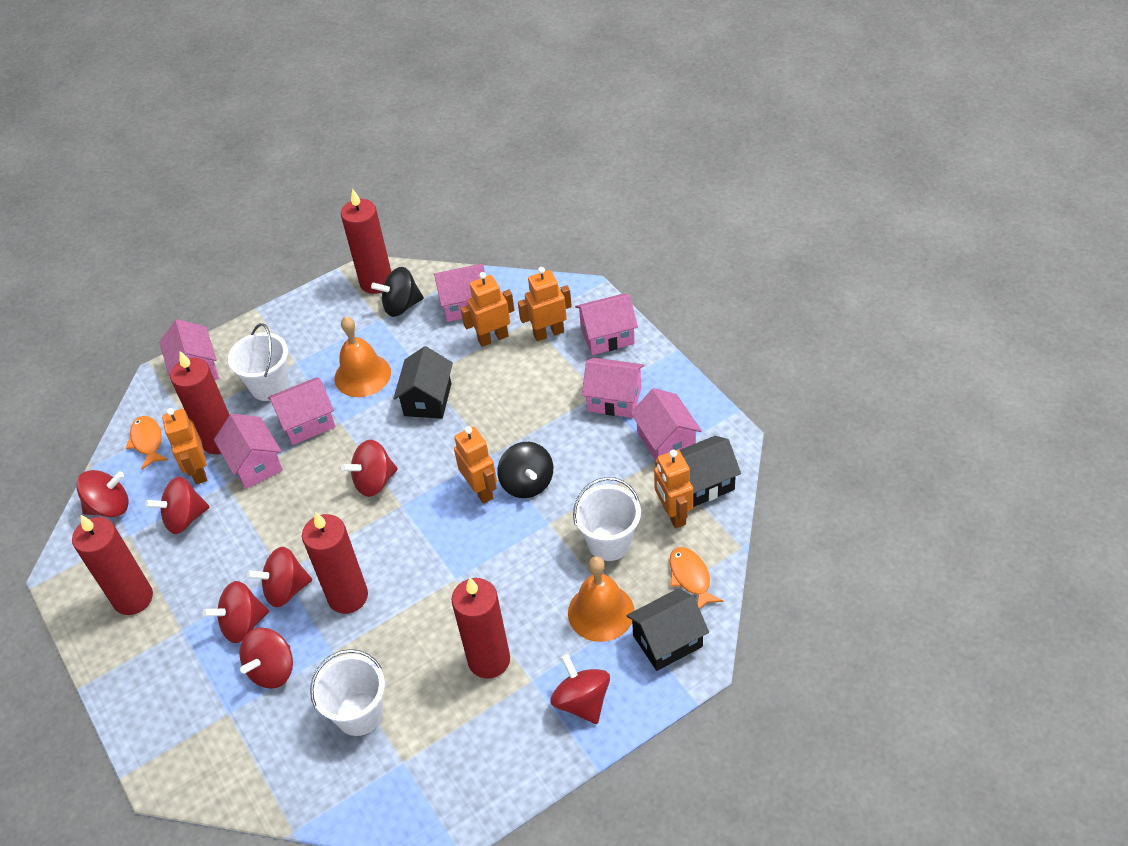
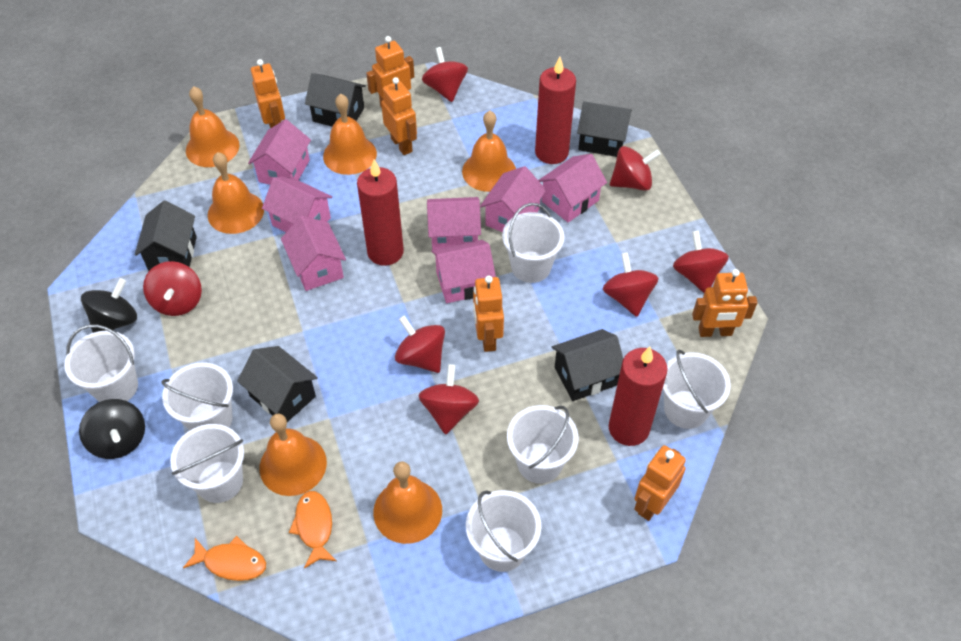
black house: [393,346,453,419] [626,589,709,671] [679,436,741,507] = 3 -> [135,201,197,271] [237,346,318,422] [305,73,366,127] [552,329,623,401] [577,101,632,157] = 5
orange bell: [335,316,391,397] [568,556,634,642] = 2 -> [186,86,240,167] [208,152,264,234] [259,413,327,496] [323,94,377,175] [373,461,442,544] [462,111,516,192] = 6
orange robot: [162,408,207,484] [454,426,497,504] [461,272,515,347] [518,267,572,341] [654,450,693,528] = 5 -> [251,59,285,128] [366,36,414,108] [381,77,417,155] [473,276,504,352] [634,445,686,521] [692,269,758,337] = 6
red candle: [72,515,153,615] [170,351,229,454] [302,512,368,614] [341,189,391,294] [451,577,510,679] = 5 -> [357,160,404,266] [535,57,576,164] [609,347,668,446] = 3
white bucket: [228,323,289,401] [310,649,385,736] [573,477,641,561] = 3 -> [64,325,138,402] [162,362,233,431] [170,424,244,503] [466,490,541,572] [502,203,564,283] [507,405,579,484] [663,350,731,429] = 7

